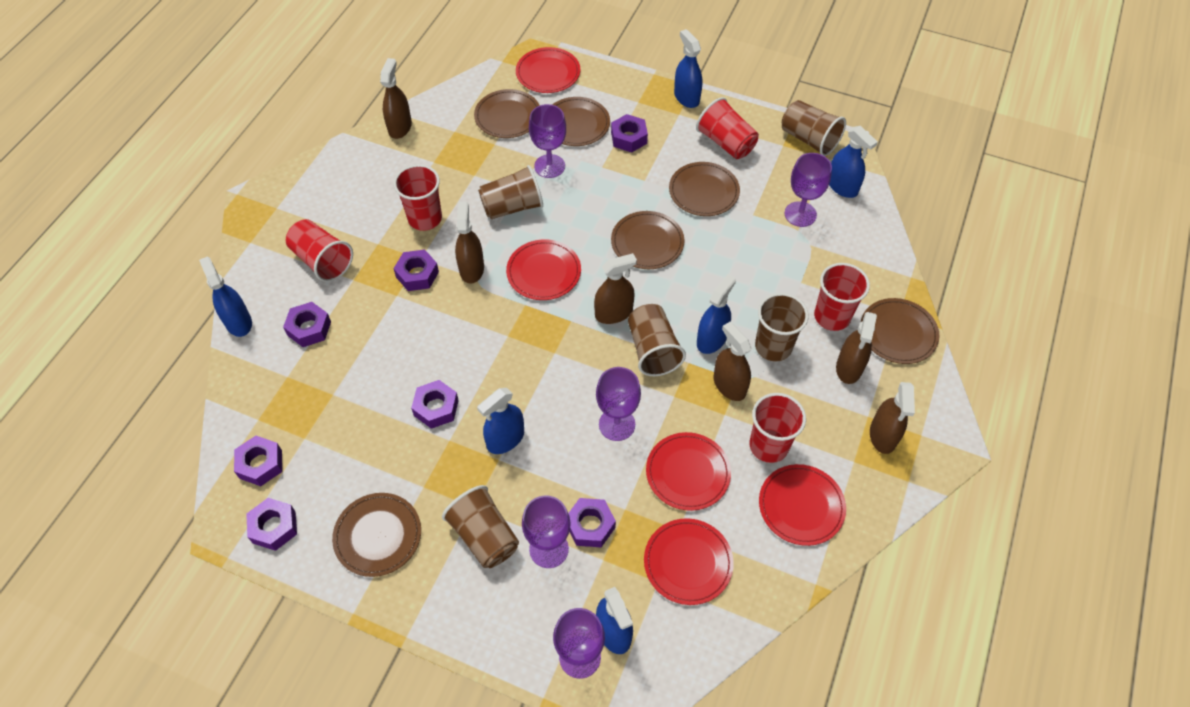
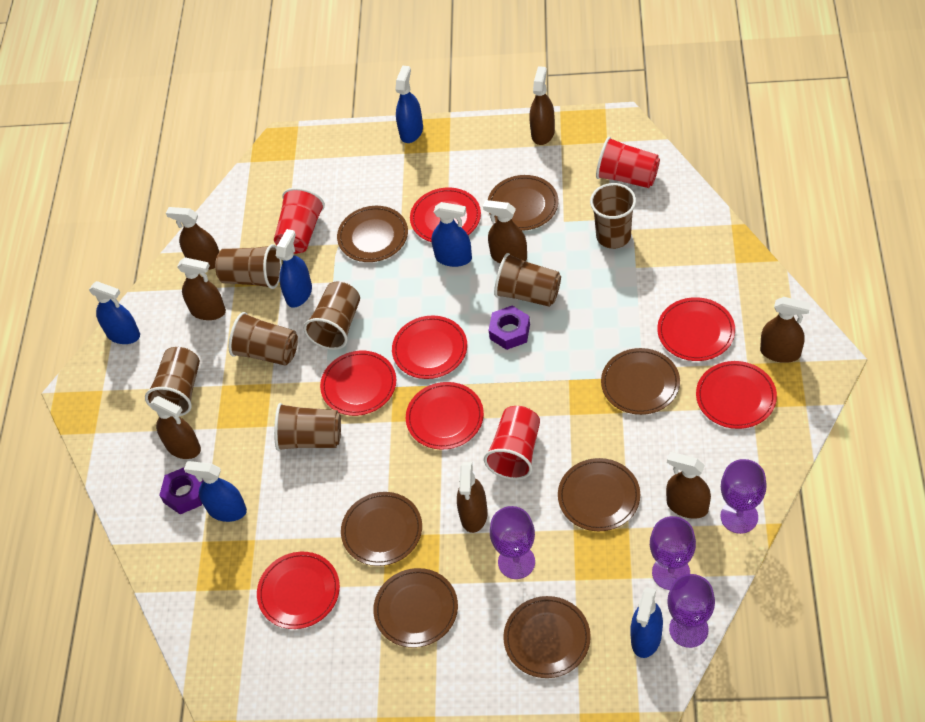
brown cup: [442,485,519,568] [478,165,543,219] [628,304,686,376] [755,293,809,362] [782,100,846,156] = 5 -> [145,347,200,416] [215,244,282,289] [229,312,298,366] [274,403,341,451] [303,282,360,350] [494,253,561,307] [590,183,636,249] = 7
brown plate: [332,493,421,577] [474,89,540,138] [552,97,610,146] [611,211,684,269] [669,162,740,216] [861,298,940,364] = 6 -> [337,206,408,262] [341,492,422,566] [373,568,458,648] [488,175,559,231] [503,596,591,678] [558,458,640,531] [601,348,680,415] = 7
brown spray bottle: [380,58,412,139] [455,201,484,284] [594,253,637,324] [713,322,751,401] [836,312,877,384] [870,382,915,454] = 6 -> [150,396,201,459] [166,207,219,270] [177,257,226,320] [457,462,488,533] [483,200,527,264] [529,66,555,145] [666,452,711,519] [760,297,811,363] = 8
purple goblet: [522,496,571,568] [529,104,566,178] [553,608,605,679] [596,367,641,441] [785,153,832,227] = 5 -> [490,506,535,579] [650,516,696,590] [667,574,715,648] [720,459,767,534] = 4
purple nut: [234,436,282,486] [246,498,297,551] [283,302,331,347] [393,250,439,291] [411,380,459,429] [568,498,616,547] [611,114,648,152] = 7 -> [159,467,203,514] [489,306,530,350] = 2
red cup: [286,219,353,282] [394,164,442,231] [696,97,759,159] [750,393,806,463] [814,263,870,331] = 5 -> [274,188,325,254] [484,406,540,480] [596,137,660,188] = 3
red plate: [506,239,581,300] [516,47,581,93] [644,518,734,605] [646,432,731,511] [759,464,846,546] = 5 -> [257,552,340,629] [320,351,396,416] [392,315,467,379] [406,382,484,450] [410,188,481,242] [657,297,735,361] [696,361,777,429] = 7

